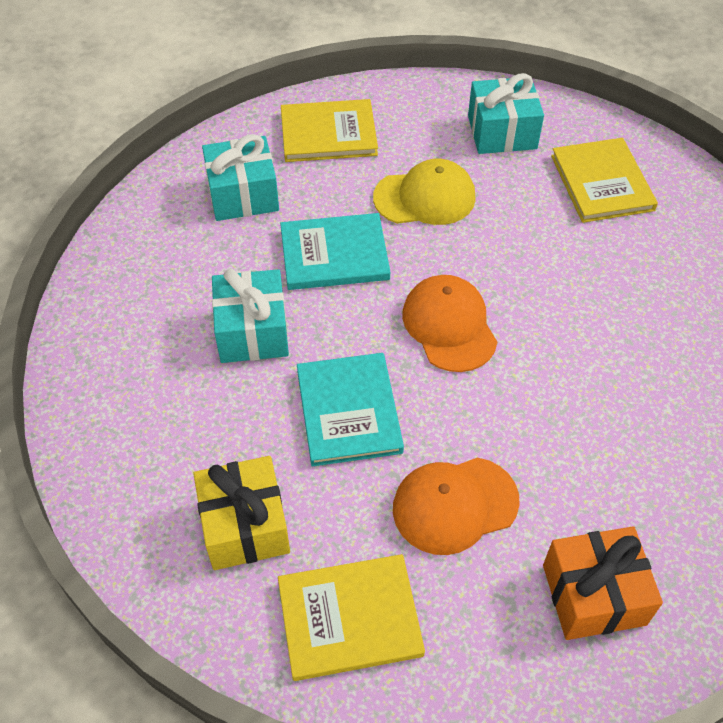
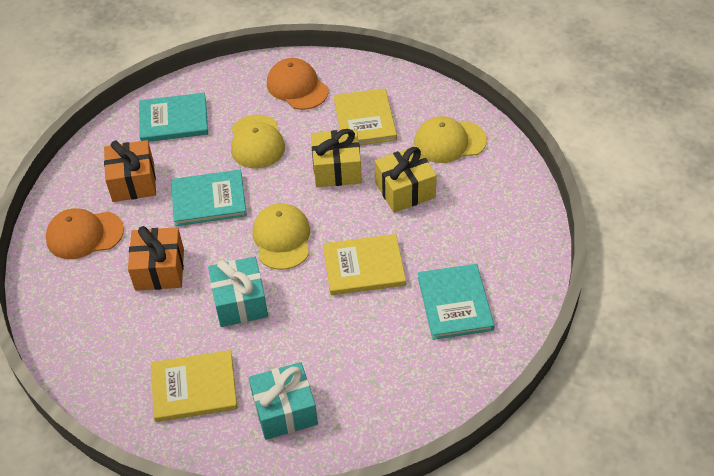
orange gift: [543,526,663,640] = 1 -> [104,140,156,202] [128,226,184,291] = 2
turquoise book: [280,213,390,290] [297,353,404,467] = 2 -> [139,93,208,142] [171,170,247,226] [418,264,495,340] = 3
turquoise gift: [202,134,279,221] [212,268,289,363] [468,73,544,154] = 3 -> [208,257,268,327] [249,362,318,440] = 2
yellow cap: [373,159,476,225] = 1 -> [231,115,285,169] [252,203,310,270] [414,116,487,163] = 3
yellow gift: [193,456,290,570] = 1 -> [311,129,362,187] [375,146,437,213] = 2

